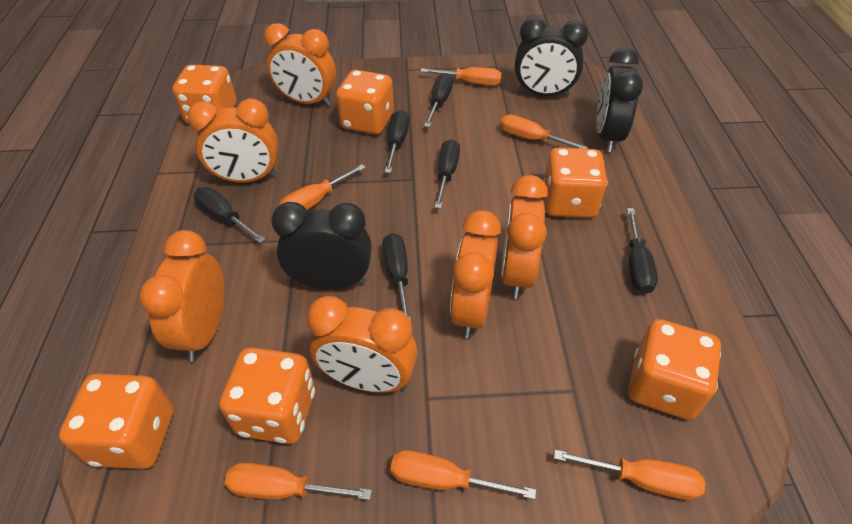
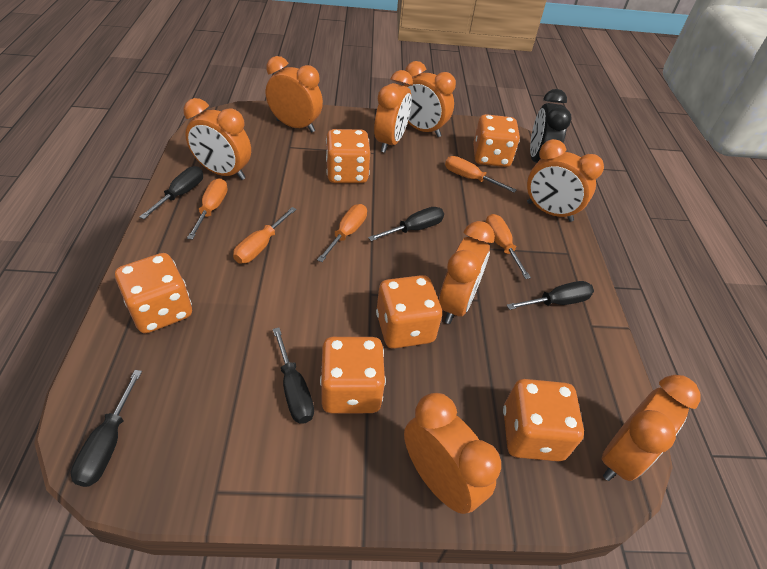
black clock: [271,202,372,289] [515,17,588,97] [596,47,643,152] = 3 -> [530,89,572,163] = 1
black screwdriver: [194,187,266,243] [383,233,412,324] [385,110,409,173] [424,73,453,127] [435,139,460,209] [627,208,658,294] = 6 -> [71,370,142,487] [139,166,203,219] [273,327,314,424] [368,207,444,241] [507,281,594,310] = 5
orange clock: [139,230,224,361] [187,98,278,182] [264,23,336,106] [307,296,418,393] [450,210,501,339] [501,175,548,299] = 6 -> [183,98,251,180] [266,56,323,132] [374,70,413,153] [403,61,456,137] [404,393,501,514] [439,221,495,324] [527,139,604,222] [602,375,700,481] = 8
orange screwdriver: [225,463,372,500] [279,164,366,210] [390,450,536,499] [420,67,502,86] [500,114,588,149] [554,450,705,500] = 6 -> [187,178,228,240] [233,207,297,264] [317,204,367,262] [445,156,516,193] [485,214,531,279] = 5

